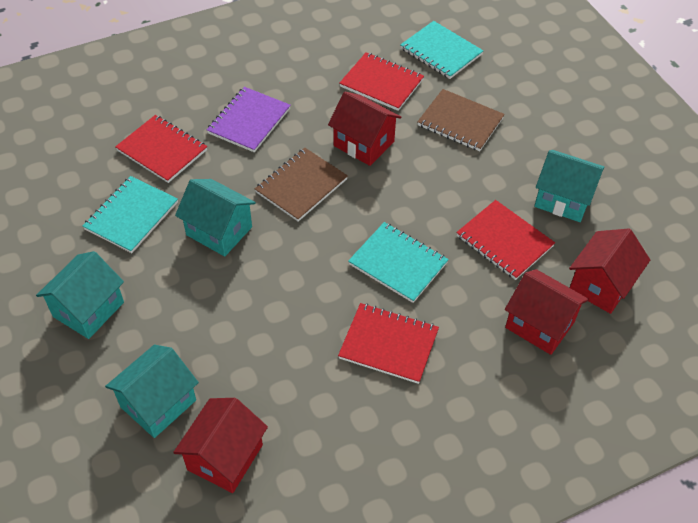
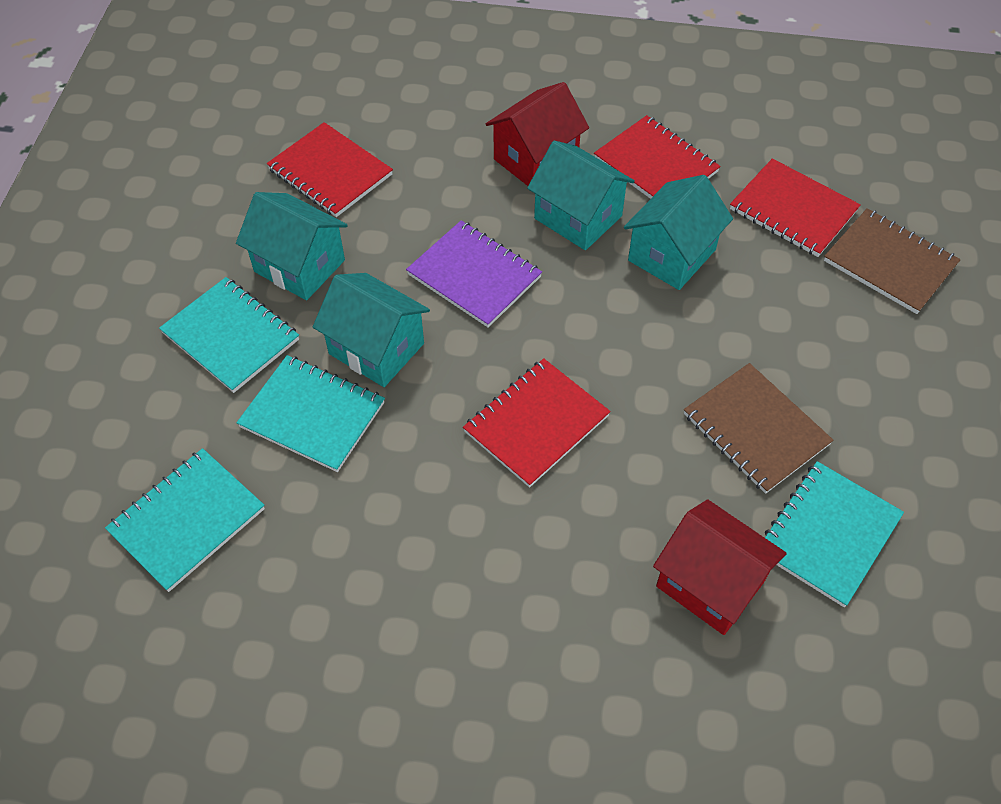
red house: [173,398,268,493] [328,92,401,166] [505,269,589,355] [569,229,650,314] = 4 -> [486,82,589,186] [653,499,787,635] = 2
turquoise notebook: [83,176,178,253] [348,222,449,303] [400,21,484,79] = 3 -> [105,448,265,592] [159,277,299,393] [237,355,385,472] [765,461,904,607] = 4

